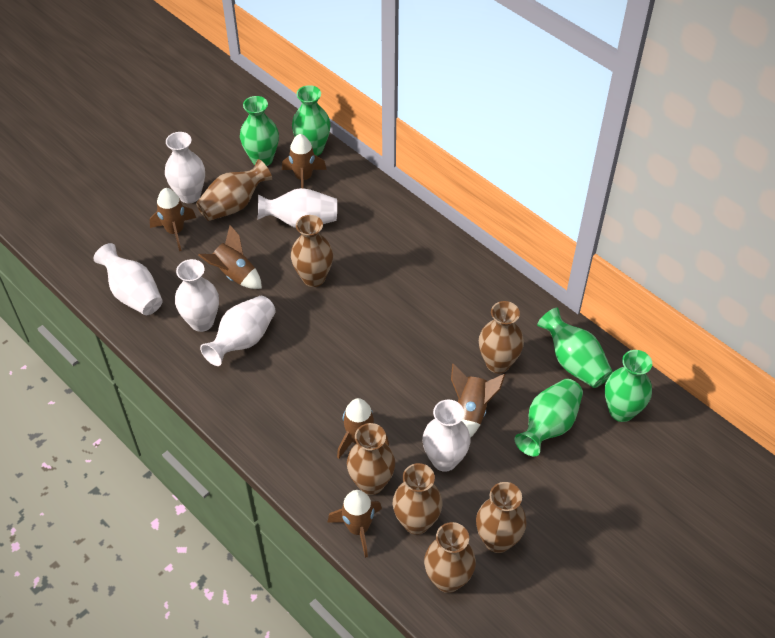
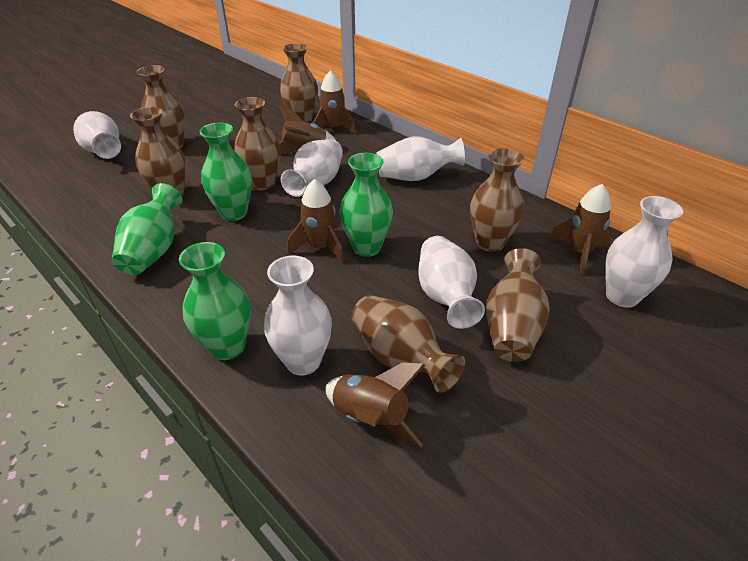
brown rocket: [150,188,196,251] [198,225,262,289] [282,134,327,188] [327,490,382,558] [337,398,389,459] [451,364,505,438] = 6 -> [279,105,336,154] [287,179,344,263] [313,70,356,134] [325,362,425,448] [548,184,612,275] = 5
green vase: [240,96,279,166] [292,85,331,156] [515,379,583,456] [537,308,613,388] [605,350,652,422] = 5 -> [112,183,183,275] [179,242,251,360] [199,123,252,221] [340,153,393,257] = 4

